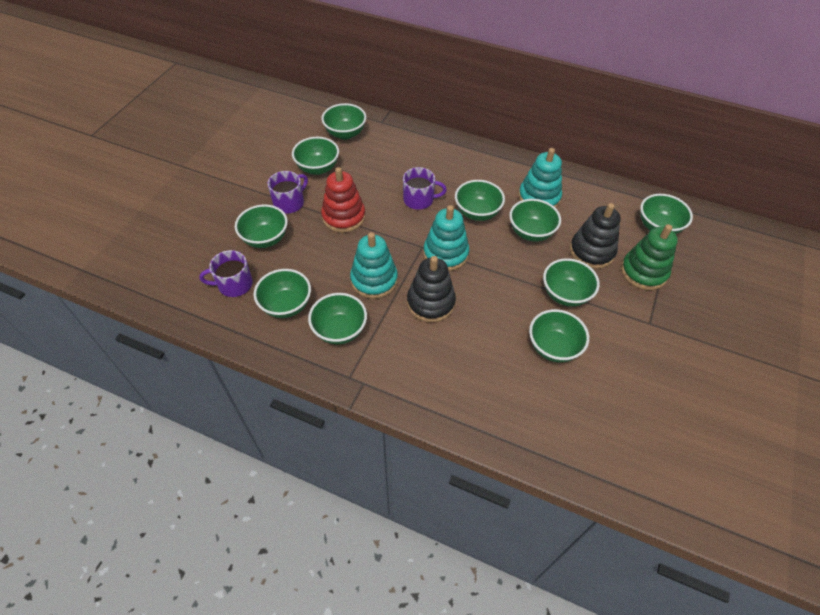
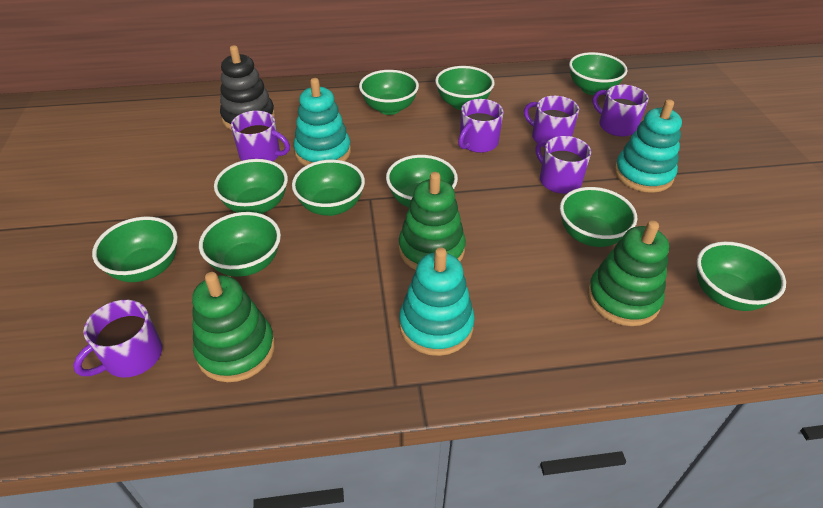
black stacking toy: [407,256,456,322] [570,203,621,269] = 2 -> [220,45,275,130] = 1
green stacking toy: [621,224,678,290] = 1 -> [192,272,275,382] [399,172,466,270] [588,220,669,326] = 3
purple mug: [199,250,253,297] [268,171,308,214] [403,167,447,210] = 3 -> [73,300,162,378] [231,111,290,161] [458,99,503,153] [524,96,579,147] [536,136,591,194] [593,85,649,137] = 6
red stacking toy: [321,167,365,233] = 1 -> none = 0

